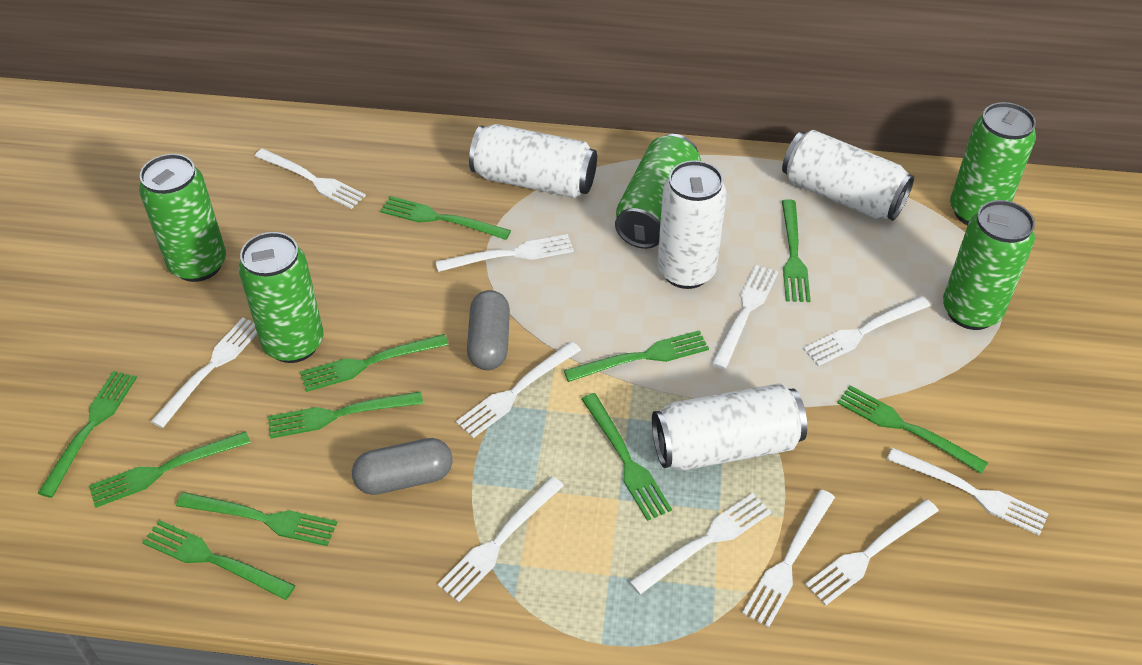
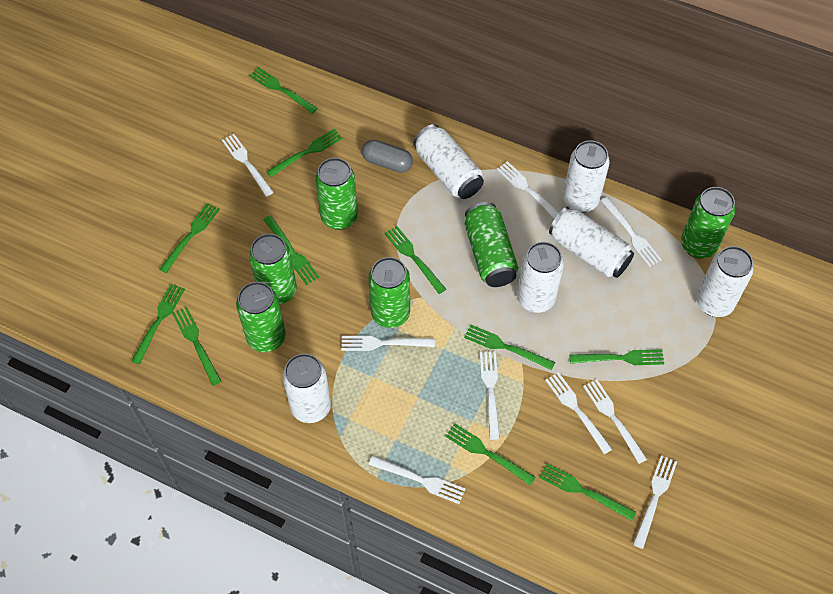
green can: [139,154,226,282] [239,232,323,363] [615,134,701,249] [943,200,1035,330] [950,102,1036,225] = 5 -> [236,282,286,352] [249,234,297,304] [315,158,358,230] [368,257,410,328] [465,202,519,287] [681,187,735,258] = 6
grey capsule: [352,438,453,495] [467,290,510,370] = 2 -> [362,140,413,173] = 1
white can: [469,124,597,198] [652,384,807,470] [657,160,727,289] [782,130,914,221] = 4 -> [282,353,331,423] [414,124,484,199] [517,242,564,313] [549,207,634,278] [563,140,610,213] [697,246,753,317] = 6
white fork: [151,318,257,428] [255,148,366,209] [435,234,574,272] [437,477,564,602] [456,341,581,438] [629,493,771,595] [711,265,778,369] [742,489,835,628] [803,296,930,366] [805,499,939,606] [887,448,1049,535] = 11 -> [222,134,274,197] [341,336,435,351] [368,456,465,504] [480,351,500,440] [497,161,559,219] [545,372,612,454] [583,379,647,464] [600,197,662,267] [633,455,677,549] = 9

